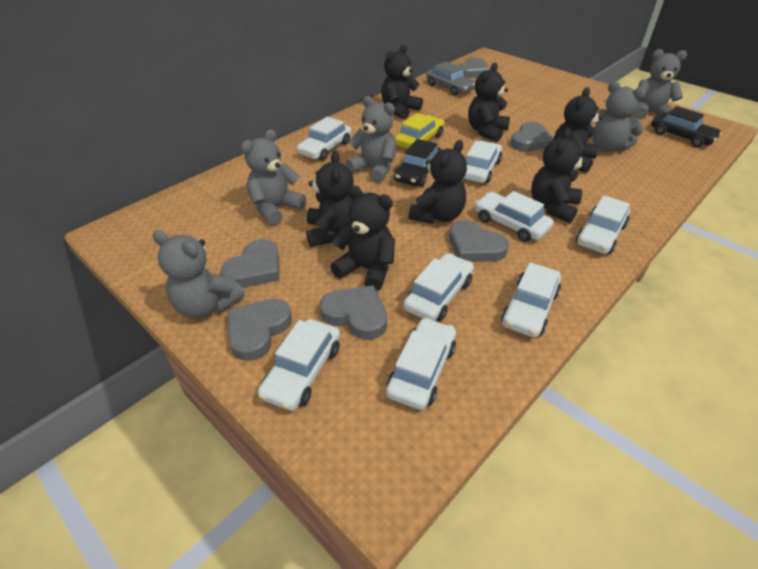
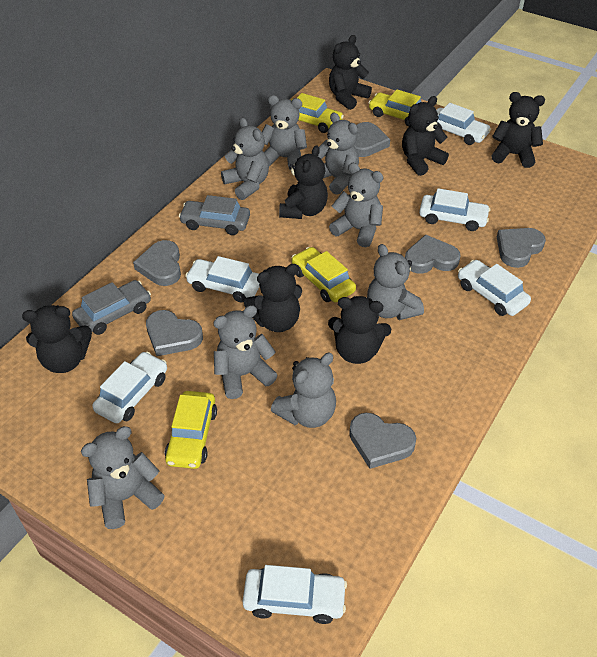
black car: [394,139,441,187] [651,106,722,147] = 2 -> none = 0
grey car: [426,62,475,96] = 1 -> [72,280,151,335] [179,195,250,235] = 2
grey teddy bear: [152,230,245,318] [241,129,307,225] [346,96,396,183] [593,81,646,152] [634,49,687,120] = 5 -> [81,426,164,529] [213,305,277,399] [221,117,269,200] [262,95,307,170] [271,353,336,428] [318,112,359,195] [329,163,383,247] [367,244,424,320] = 8
white car: [258,319,340,411] [297,117,351,161] [386,318,456,410] [403,253,474,321] [463,141,502,183] [475,191,554,242] [501,262,561,338] [576,195,630,254] = 8 -> [92,352,167,423] [185,256,260,303] [242,565,347,624] [419,188,490,231] [436,103,491,145] [458,260,531,316] = 6
yellow car: [395,113,445,149] = 1 -> [165,391,217,469] [291,93,344,133] [292,247,356,302] [369,90,421,127] = 4

